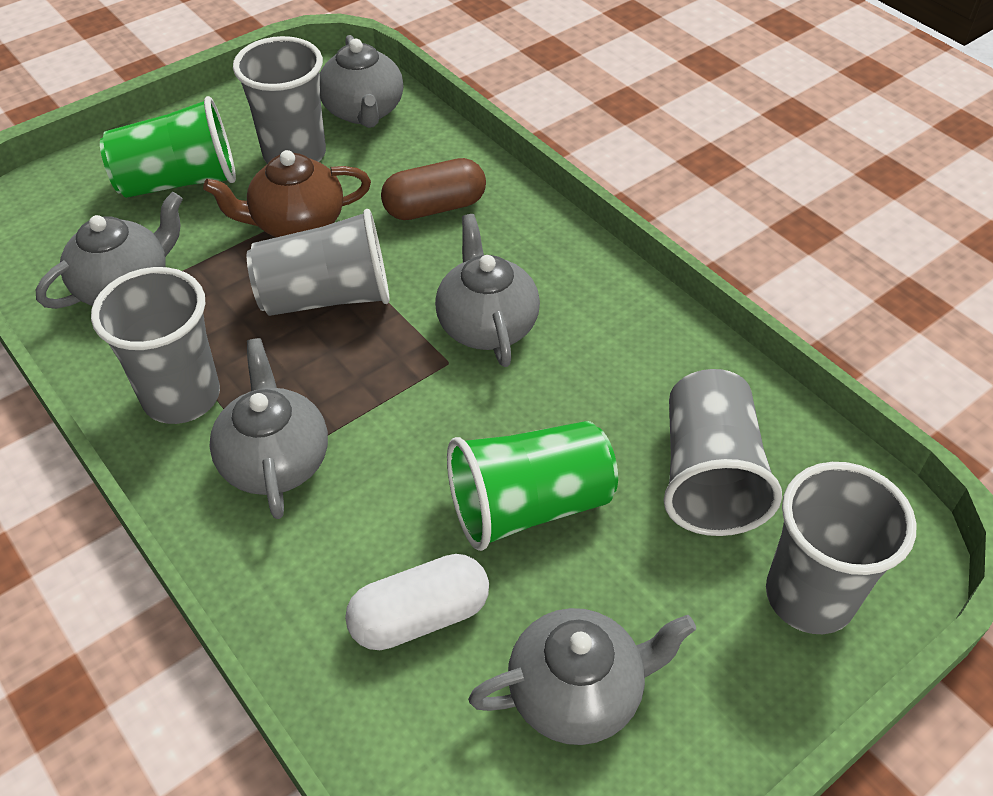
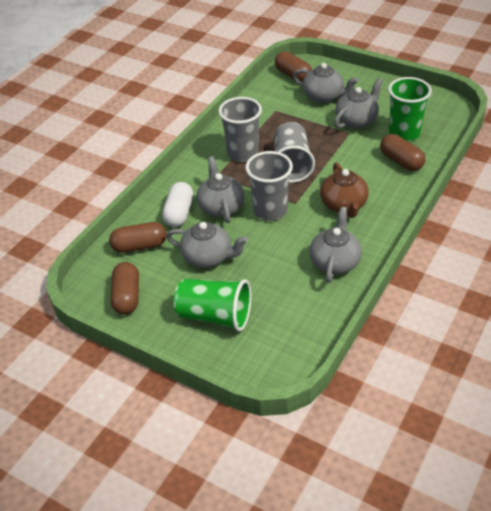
brown capsule: [381,158,486,220] = 1 -> [109,222,167,253] [111,262,139,315] [275,51,312,82] [380,134,425,171] = 4
grey cup: [91,267,220,424] [233,36,326,164] [247,209,390,316] [663,369,782,536] [766,462,917,634] = 5 -> [218,97,262,162] [245,151,293,221] [274,122,315,183] = 3

